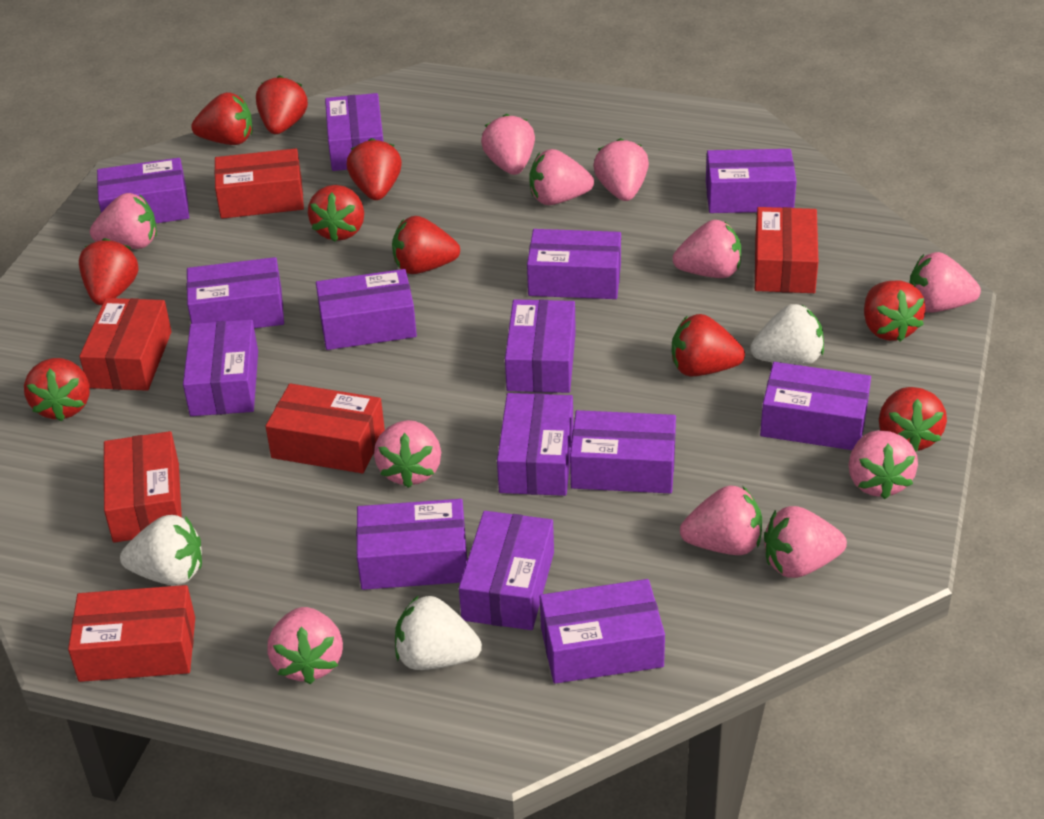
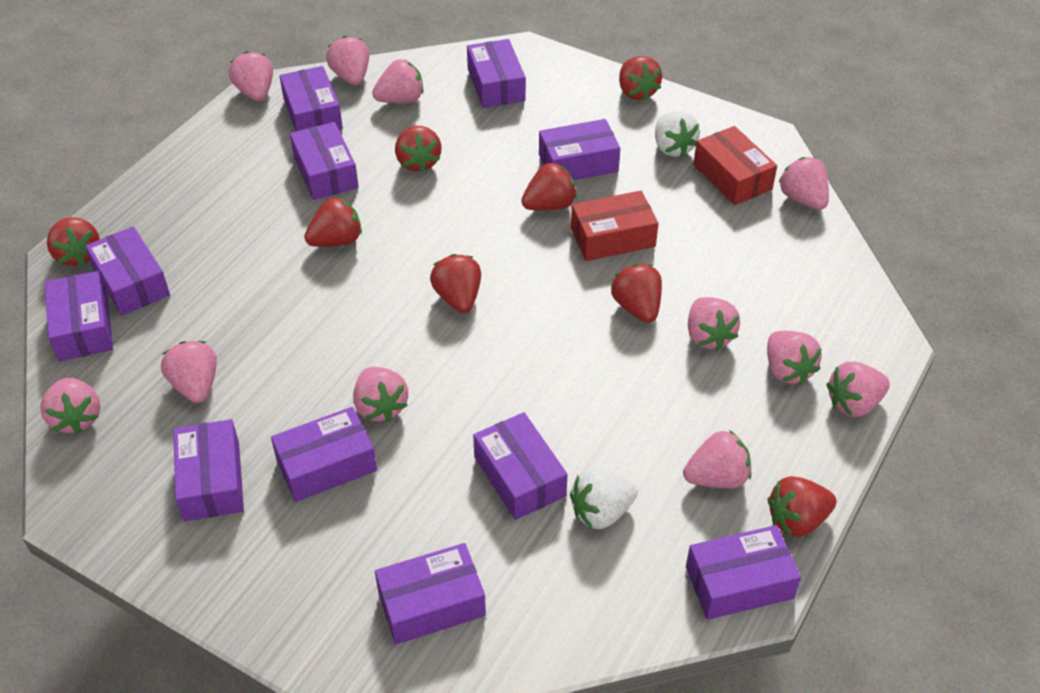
purple box: [97,158,189,223] [183,320,258,416] [187,257,284,328] [316,269,417,350] [325,93,384,171] [356,499,467,590] [459,511,554,630] [497,393,574,496] [505,299,576,393] [527,229,621,299] [540,579,665,683] [570,410,676,494] [706,149,797,213] [760,362,871,450] = 14 -> [45,271,113,361] [85,226,170,316] [173,419,244,522] [271,407,377,502] [280,66,343,131] [290,122,359,200] [375,543,486,644] [467,39,526,108] [473,412,568,520] [539,119,620,180] [686,525,801,620] = 11
red box: [68,585,195,682] [79,298,172,391] [104,431,182,543] [214,148,304,219] [266,383,385,473] [755,207,818,293] = 6 -> [571,191,659,261] [693,126,777,205] = 2
red strawberry: [24,358,90,421] [79,238,139,305] [191,92,252,145] [256,75,308,134] [308,185,364,242] [347,138,402,200] [392,216,460,274] [672,314,745,376] [864,281,926,342] [879,387,947,452] = 10 -> [47,217,100,266] [304,197,362,247] [395,126,442,173] [430,254,481,313] [521,162,577,210] [611,264,662,323] [619,56,662,100] [768,476,837,537] = 8
white strawberry: [120,515,202,585] [395,595,482,670] [750,304,824,365] = 3 -> [570,469,638,529] [655,111,700,157] = 2

